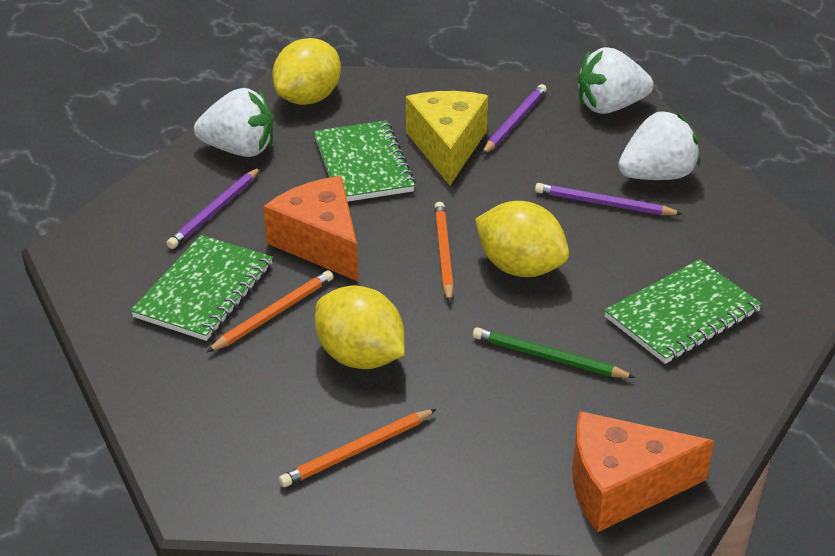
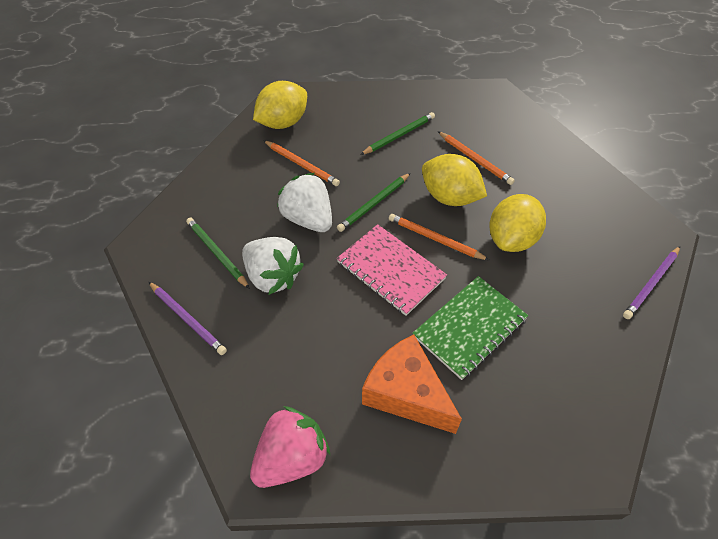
green notebook: [130,235,273,341] [314,121,416,202] [604,259,762,364] = 3 -> [413,276,528,380] = 1
green pencil: [473,327,636,378] = 1 -> [186,218,250,289] [337,173,410,232] [360,112,435,155] = 3
orange cheese: [263,176,358,281] [573,411,714,532] = 2 -> [362,335,462,434] = 1
pink notebook: none = 0 -> [337,224,447,316] = 1
pink strawberry: none = 0 -> [250,406,330,488] = 1
purple pencil: [166,168,260,249] [482,84,547,155] [535,183,682,215] = 3 -> [149,282,227,355] [623,246,680,319] = 2
white strawberry: [194,88,273,157] [577,47,654,114] [618,111,700,180] = 3 -> [242,237,304,295] [277,173,332,232] = 2
yellow cheese: [406,91,488,185] = 1 -> none = 0

